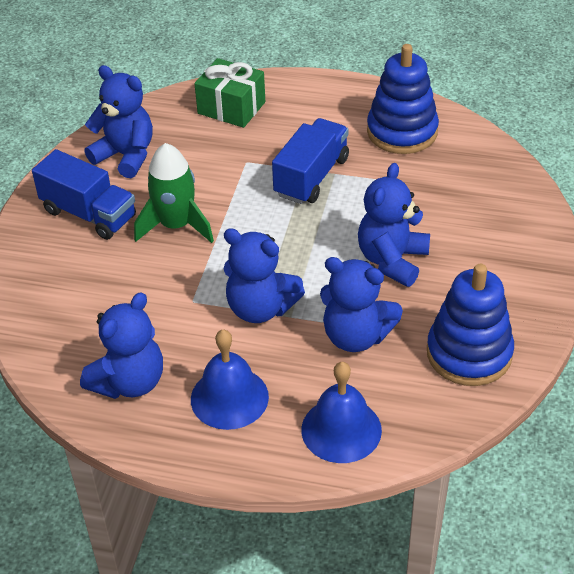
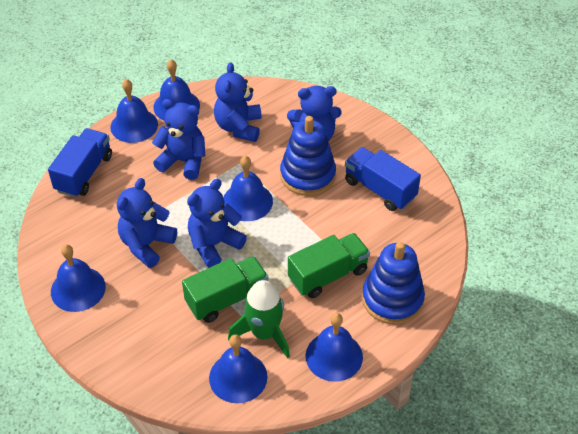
blue bell: [191,330,269,430] [301,362,382,463] = 2 -> [51,245,106,312] [110,79,158,143] [153,60,200,121] [209,334,267,403] [223,156,273,221] [305,313,363,382] = 6
green gift: [194,58,265,128] = 1 -> none = 0
green truck: none = 0 -> [182,256,268,323] [288,233,370,298] = 2

